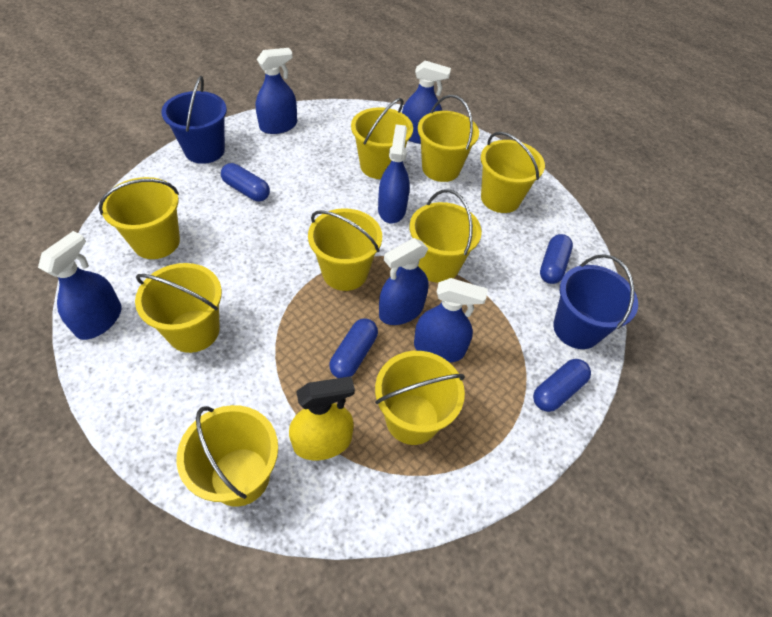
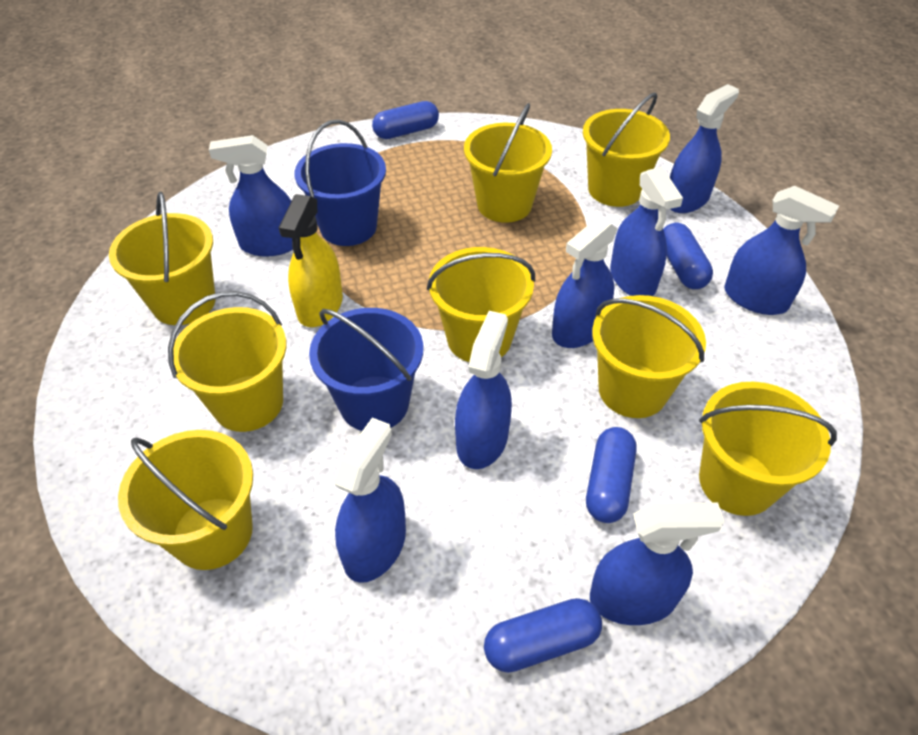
blue spray bottle: [38,231,122,340] [256,48,297,134] [378,124,410,223] [379,238,429,325] [402,61,451,144] [414,278,488,363] = 6 -> [209,135,293,256] [334,418,406,583] [455,311,512,469] [552,217,618,348] [590,503,724,625] [610,167,683,296] [670,84,739,213] [724,186,839,315] = 8
yellow bucket: [99,177,180,259] [135,263,222,353] [176,405,278,507] [308,208,382,291] [351,98,413,179] [375,351,465,445] [410,189,482,283] [418,95,479,182] [481,132,545,213] = 9 -> [109,192,216,325] [118,430,253,570] [168,291,286,432] [427,247,535,362] [464,103,552,223] [583,93,670,207] [592,295,706,418] [699,382,837,516] = 8

